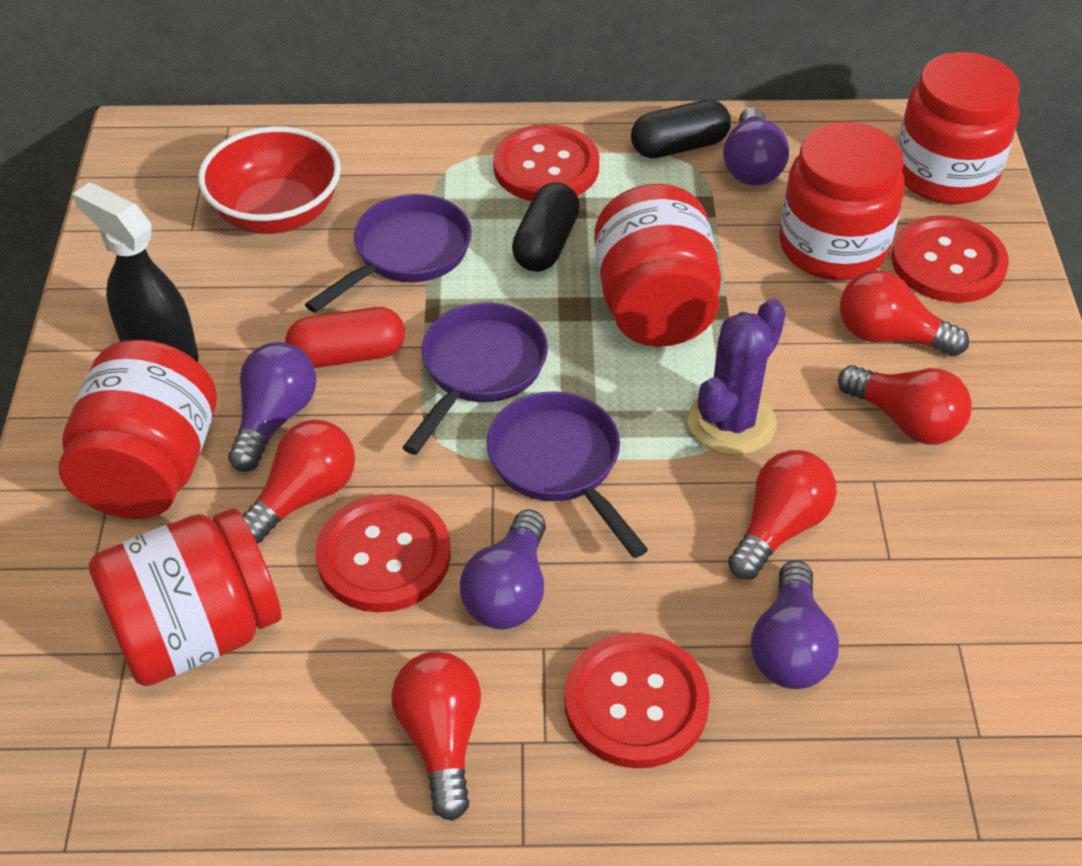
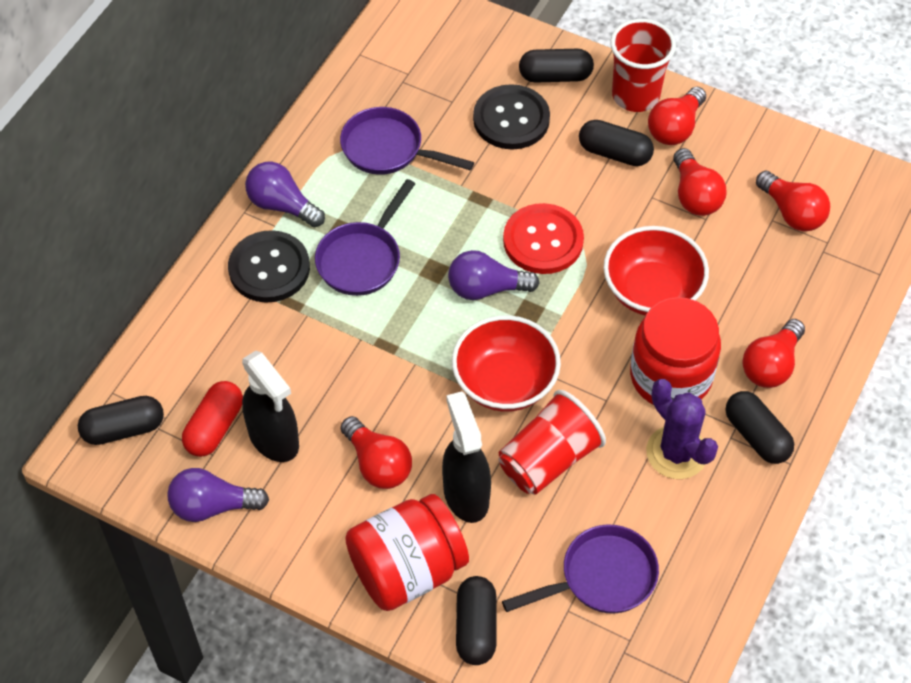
black button: none = 0 -> [228,230,310,303] [473,84,550,150] = 2
black capsule: [512,182,580,272] [631,99,731,159] = 2 -> [78,396,164,445] [456,576,497,665] [519,49,594,83] [579,120,654,166] [726,391,794,464] = 5
black spray bottle: [72,182,199,362] = 1 -> [242,351,299,462] [442,391,491,523] = 2
purple light bulb: [228,342,316,472] [460,509,546,629] [723,107,789,186] [751,560,839,689] = 4 -> [167,468,269,522] [245,162,325,227] [448,250,539,300] = 3
red bowl: [198,126,341,234] = 1 -> [452,315,561,412] [604,226,709,316] = 2
red button: [316,494,451,612] [493,124,599,201] [564,633,710,768] [891,215,1009,303] = 4 -> [503,203,584,274] = 1
red cup: none = 0 -> [498,390,606,495] [610,19,676,112] = 2
red jar: [59,340,217,519] [89,508,281,686] [594,184,721,347] [779,122,905,281] [897,52,1020,204] = 5 -> [345,494,469,611] [630,297,721,405] = 2

